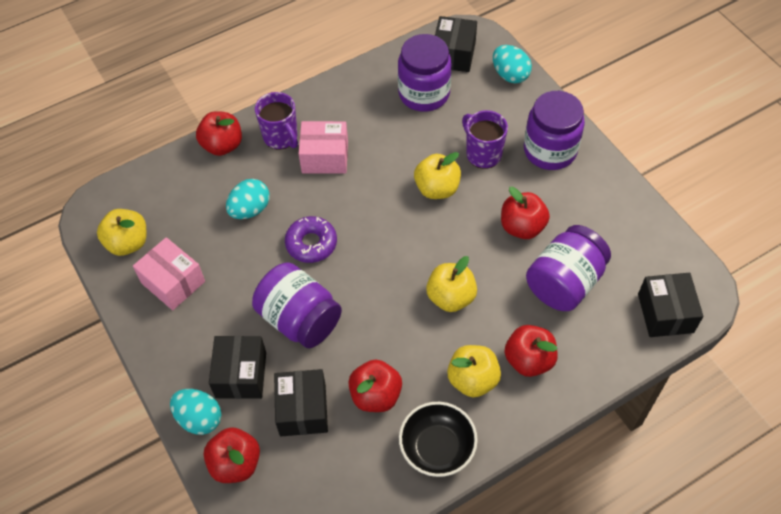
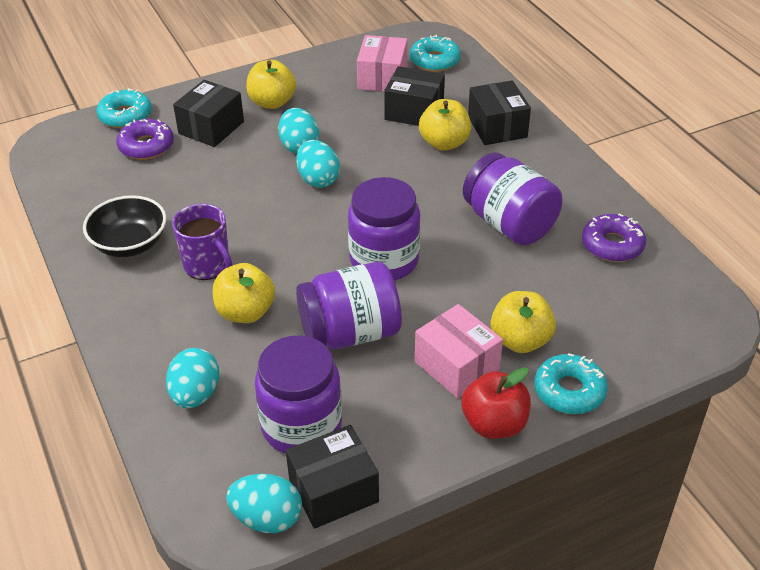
purple donut: [285,216,337,263] = 1 -> [116,119,174,159] [582,214,646,262] = 2
purple mug: [255,92,298,150] [462,110,508,169] = 2 -> [172,204,232,280] = 1
red apple: [196,111,242,156] [204,427,260,483] [348,360,402,412] [501,187,550,239] [504,325,558,377] = 5 -> [461,367,531,439] = 1
turquoise donut: none = 0 -> [96,88,152,128] [410,35,461,72] [534,353,608,414] = 3
turquoise egg: [170,389,222,435] [226,179,270,219] [493,45,532,83] = 3 -> [166,348,219,408] [226,474,302,533] [278,108,319,154] [296,140,340,188] = 4

